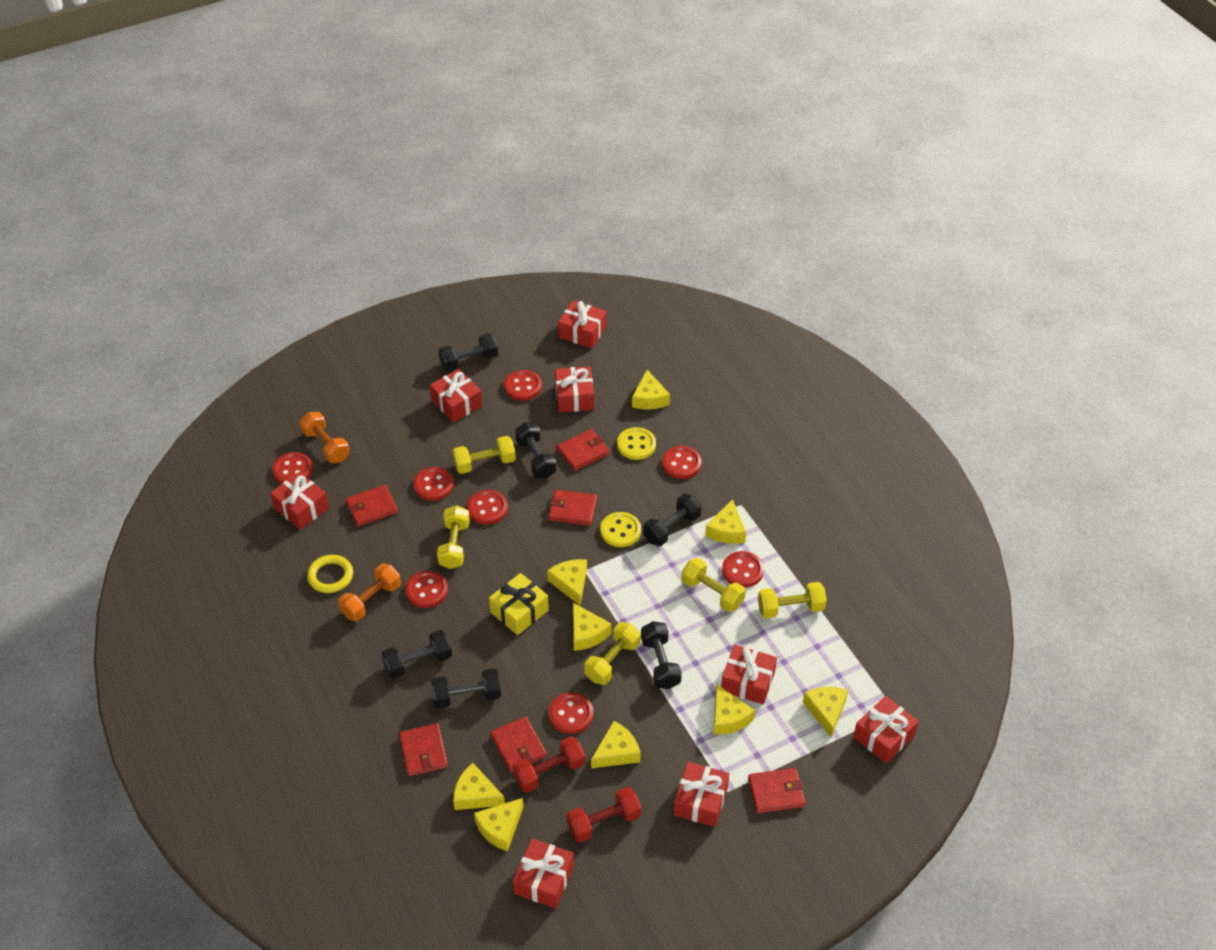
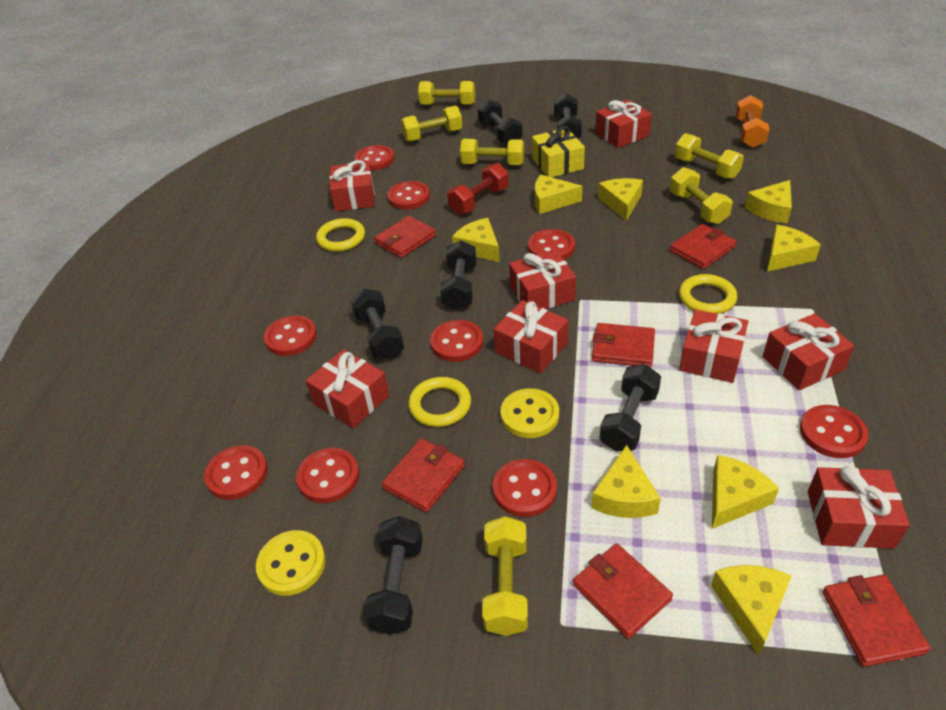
orange dumbbell: [299,412,350,463] [338,564,401,621] = 2 -> [735,95,770,148] = 1
red button: [272,452,313,484] [405,571,448,608] [414,467,454,501] [467,490,508,525] [504,370,542,401] [549,692,593,734] [662,446,701,479] [722,551,764,588] = 8 -> [204,445,268,500] [264,315,317,356] [296,448,359,503] [355,145,394,171] [387,181,430,210] [430,320,483,362] [493,459,557,517] [528,229,575,260] [800,405,868,458] = 9
red dumbbell: [512,736,585,793] [566,787,641,843] = 2 -> [447,163,509,215] = 1
yellow cheese: [453,763,505,810] [474,798,523,851] [547,559,587,605] [573,603,611,651] [591,721,640,768] [632,370,670,410] [705,499,746,544] [713,684,755,735] [803,687,848,737] = 9 -> [452,218,500,262] [535,175,583,214] [591,445,661,518] [598,178,643,221] [711,565,792,656] [712,455,779,529] [745,180,792,224] [767,225,821,272] = 8
yellow dumbbell: [437,505,470,569] [453,436,516,474] [584,622,641,685] [681,558,746,612] [758,582,827,618] = 5 -> [401,106,462,142] [418,81,475,105] [460,139,524,165] [482,516,528,636] [670,167,733,224] [675,133,744,179] = 6
yellow ring: [307,555,353,593] = 1 -> [316,218,365,252] [408,377,471,427] [679,274,737,314] = 3

